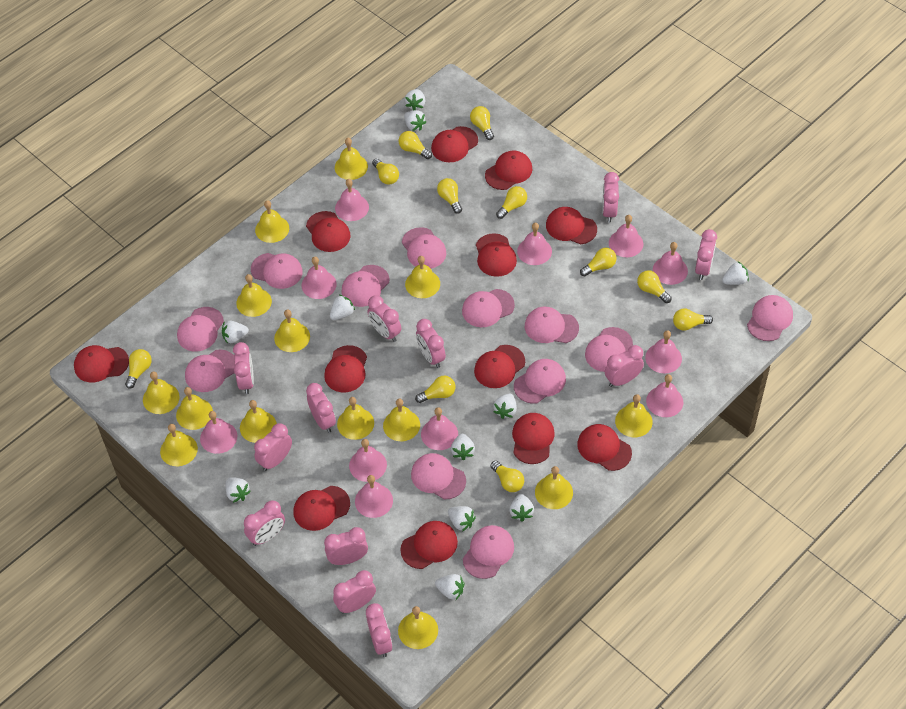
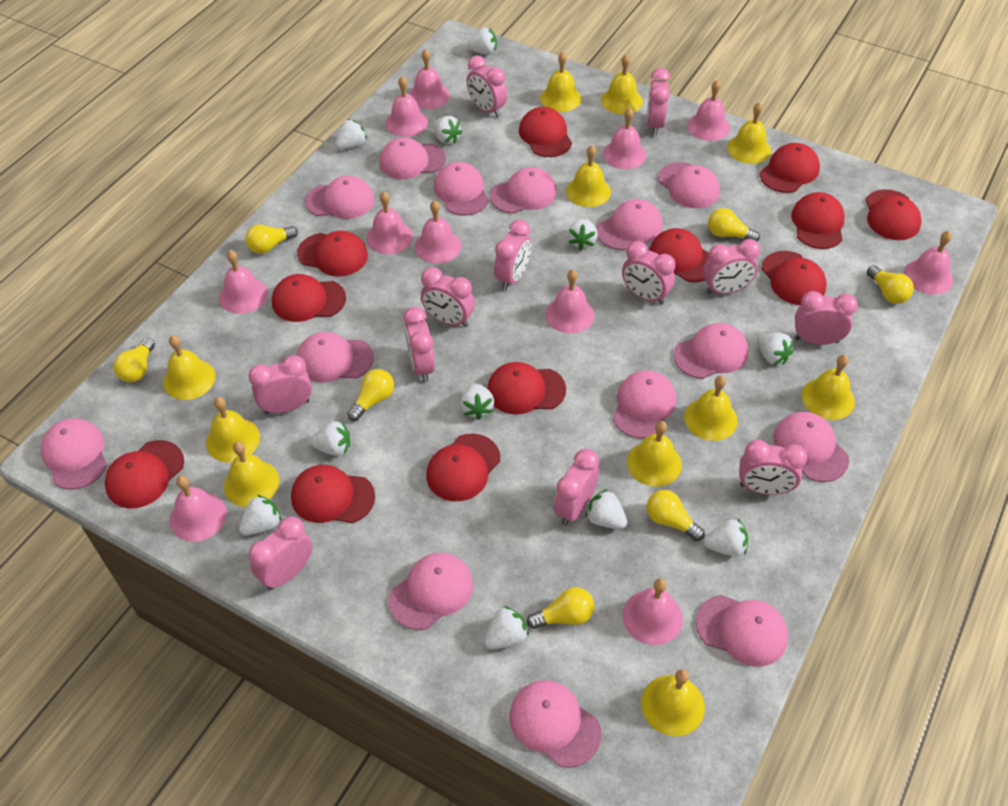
pink cap: [177,307,224,352] [185,350,235,392] [251,253,303,289] [341,265,390,307] [402,227,446,269] [411,453,466,499] [462,289,515,327] [463,525,514,579] [514,359,566,404] [525,307,579,343] [585,327,633,372] [747,295,793,341] = 12 -> [40,418,107,490] [296,332,374,383] [305,175,375,219] [379,138,446,179] [389,552,473,630] [434,162,489,216] [490,167,557,214] [509,680,601,768] [597,199,663,250] [613,370,676,439] [658,162,720,208] [674,323,748,379] [696,595,788,667] [773,412,849,482] = 14
yellow bell: [143,371,180,414] [160,424,198,466] [176,387,213,430] [236,274,272,317] [240,400,277,443] [255,200,289,243] [274,310,310,352] [335,138,368,180] [337,397,374,440] [383,399,420,441] [398,606,438,649] [405,256,440,298] [535,466,573,509] [615,394,653,437] = 14 -> [163,335,215,400] [206,397,260,462] [224,441,279,507] [540,52,582,112] [566,145,611,207] [601,54,643,114] [627,421,682,487] [641,669,705,736] [684,376,738,441] [727,102,771,164] [802,355,855,420] = 11
yellow light bulb: [125,349,152,389] [372,158,399,185] [399,131,432,159] [415,375,455,403] [437,178,462,214] [470,106,494,140] [490,461,524,492] [496,186,527,219] [580,248,617,277] [637,270,672,303] [673,308,713,331] = 11 -> [113,338,155,382] [245,224,298,254] [347,369,394,421] [527,587,594,629] [647,490,705,541] [708,208,760,241] [867,265,914,304] = 7

